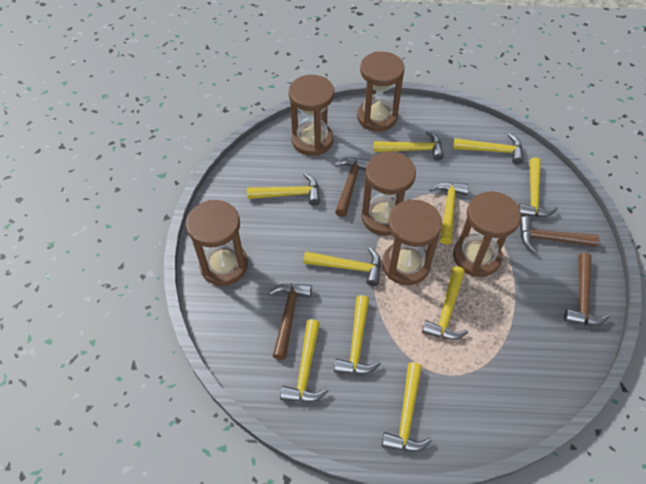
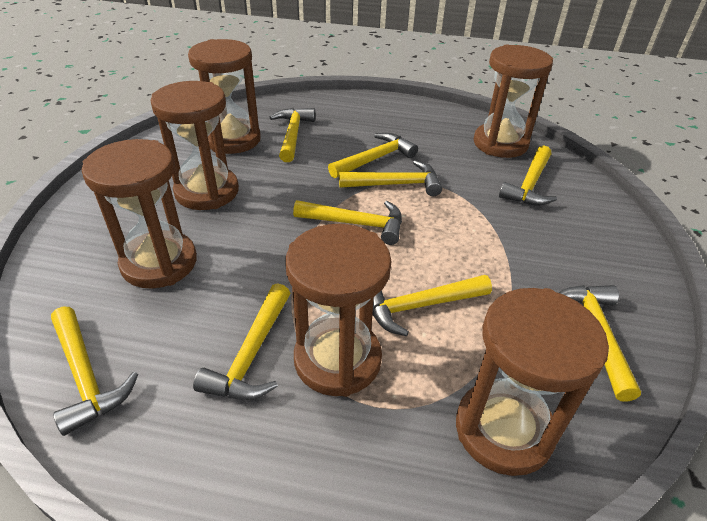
brown hammer: [268,284,312,360] [334,158,369,217] [520,216,599,253] [564,253,610,325] = 4 -> none = 0
yellow hammer: [247,173,320,206] [280,319,328,402] [303,248,381,286] [334,295,381,375] [374,130,444,161] [382,362,432,452] [422,266,468,340] [430,182,469,245] [453,133,524,164] [518,157,558,217] = 10 -> [51,306,138,436] [193,283,290,400] [269,108,315,162] [293,200,402,245] [328,133,418,178] [339,160,442,196] [372,275,492,336] [499,145,557,206] [559,285,641,402] = 9

